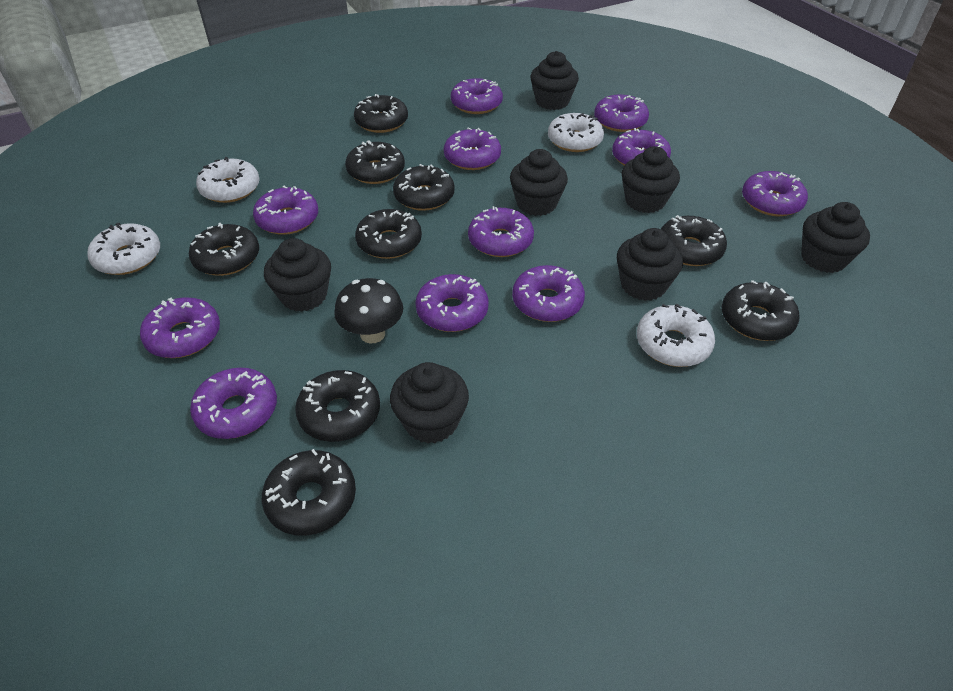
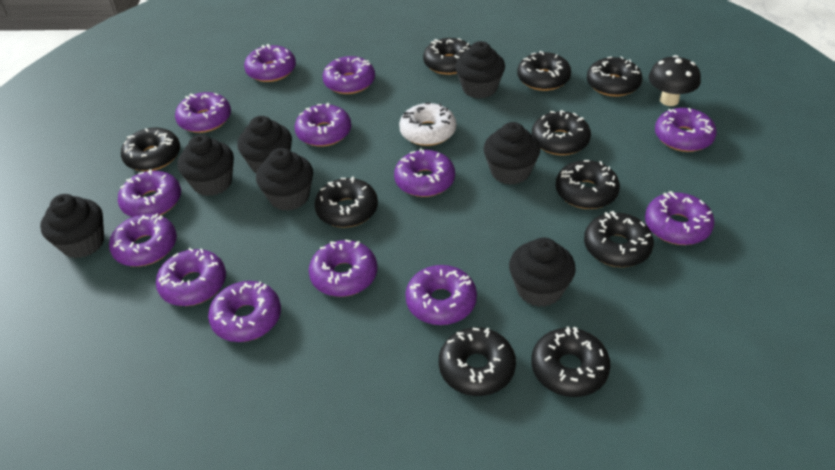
black donut: [189,223,259,276] [262,449,356,536] [295,370,380,442] [345,140,405,184] [354,94,408,133] [355,209,422,259] [393,164,455,211] [661,215,727,266] [721,280,800,341] = 9 -> [121,128,180,171] [315,177,378,228] [423,38,471,75] [439,327,516,396] [517,51,571,91] [531,326,611,397] [532,110,591,155] [556,160,620,209] [584,211,654,267] [587,56,642,97] = 10
purple donut: [140,297,220,358] [190,368,277,439] [253,186,318,235] [415,274,489,332] [444,128,501,170] [451,78,503,114] [468,206,534,257] [512,265,585,322] [594,95,649,132] [612,128,671,166] [742,171,808,216] = 11 -> [109,213,177,267] [118,169,181,217] [156,248,226,306] [175,92,231,133] [208,281,281,342] [244,44,296,82] [295,103,351,147] [309,240,378,297] [322,56,375,94] [394,148,455,197] [405,265,477,325] [645,191,714,245] [655,108,717,152] = 13
white donut: [87,223,160,275] [196,157,260,203] [548,113,604,152] [637,304,715,367] = 4 -> [399,103,456,146] = 1

